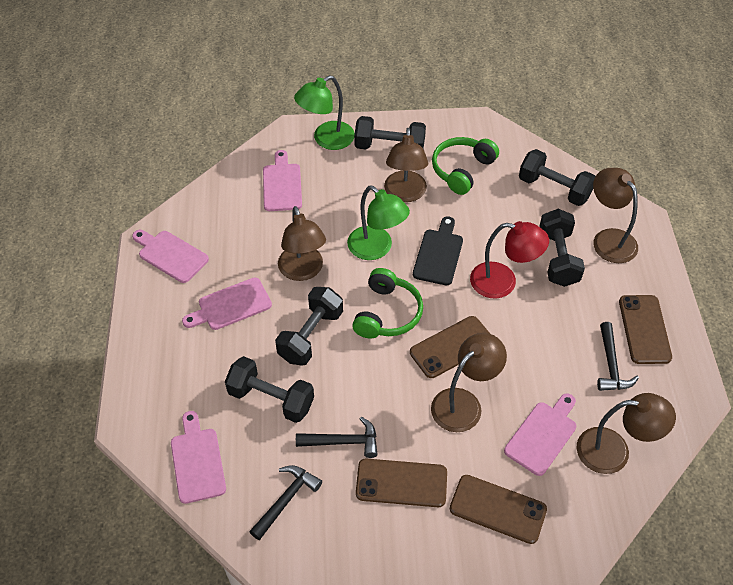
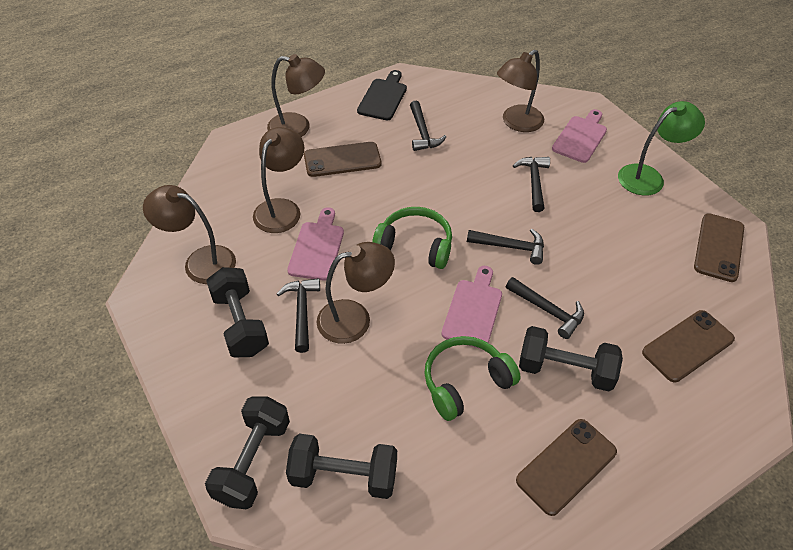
black dumbbell: [225,356,314,423] [275,287,343,365] [354,116,426,150] [519,149,596,206] [539,209,585,287] = 5 -> [205,396,290,509] [206,267,269,357] [286,434,397,499] [519,326,623,392] = 4
black hammer: [249,465,322,540] [296,417,378,458] [597,322,639,391] = 3 -> [277,278,320,353] [410,101,446,151] [467,229,544,265] [506,277,584,339] [513,157,550,212] = 5
green lamp: [294,76,355,150] [347,186,410,260] = 2 -> [618,101,705,196] = 1
pink cutting board: [132,230,209,283] [171,411,226,504] [182,277,272,330] [263,150,302,211] [504,393,576,476] = 5 -> [287,207,344,281] [441,266,502,349] [552,109,607,163] = 3
red lamp: [470,221,549,299] = 1 -> none = 0

